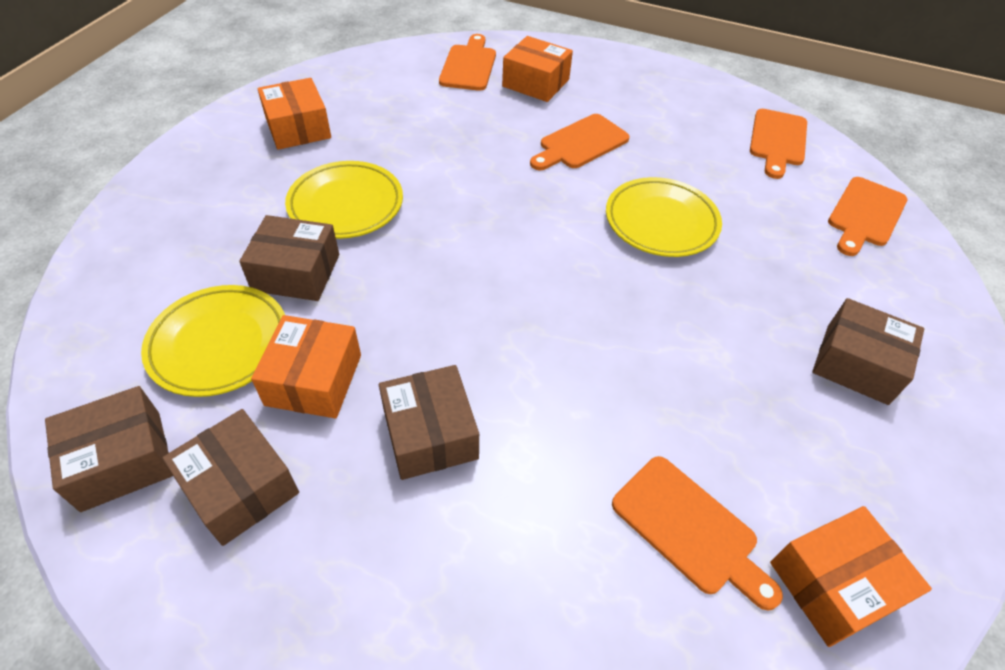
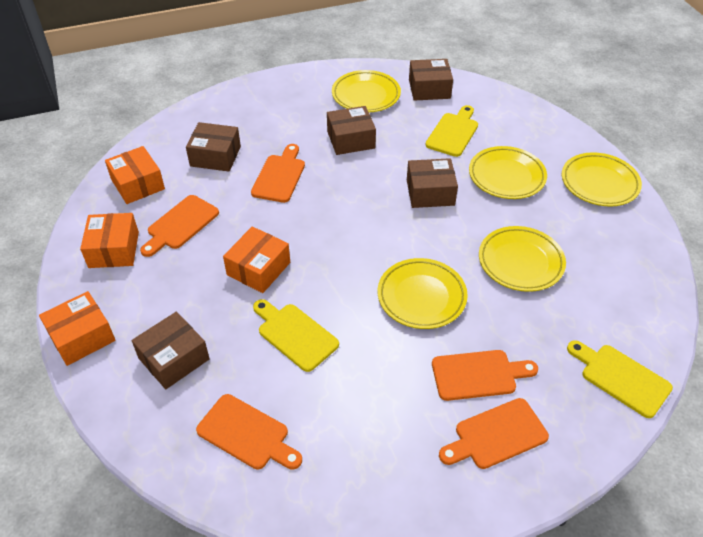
yellow cutting board: none = 0 -> [253,299,339,372] [426,105,478,157] [567,340,673,418] = 3
yellow plate: [141,285,285,397] [285,161,403,239] [606,177,722,257] = 3 -> [332,70,401,112] [378,258,468,329] [469,146,547,199] [479,226,566,292] [562,152,642,206] = 5

